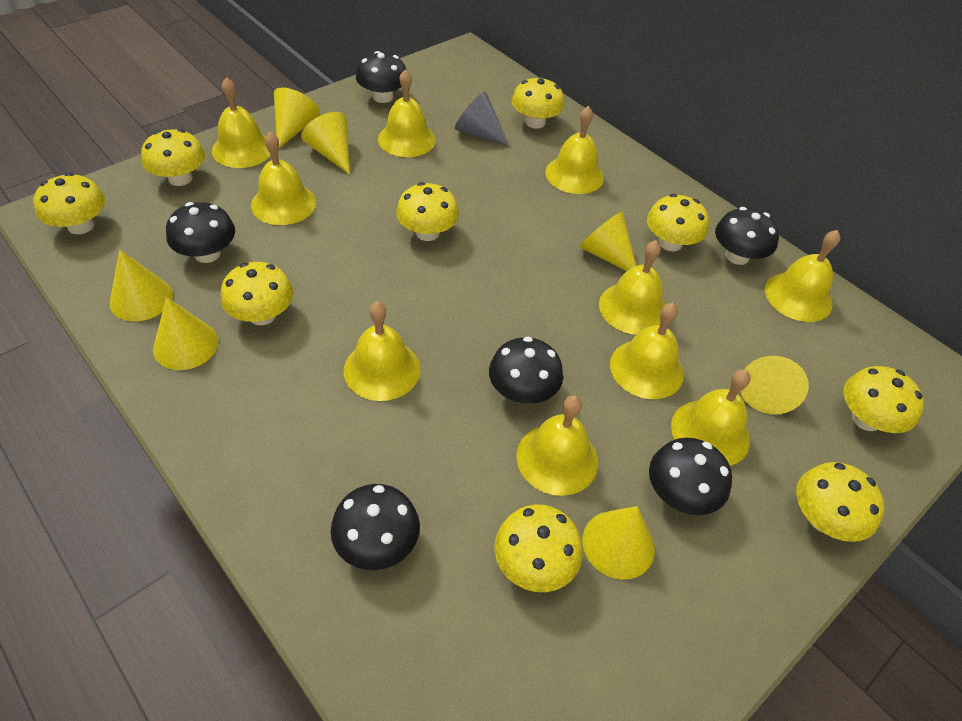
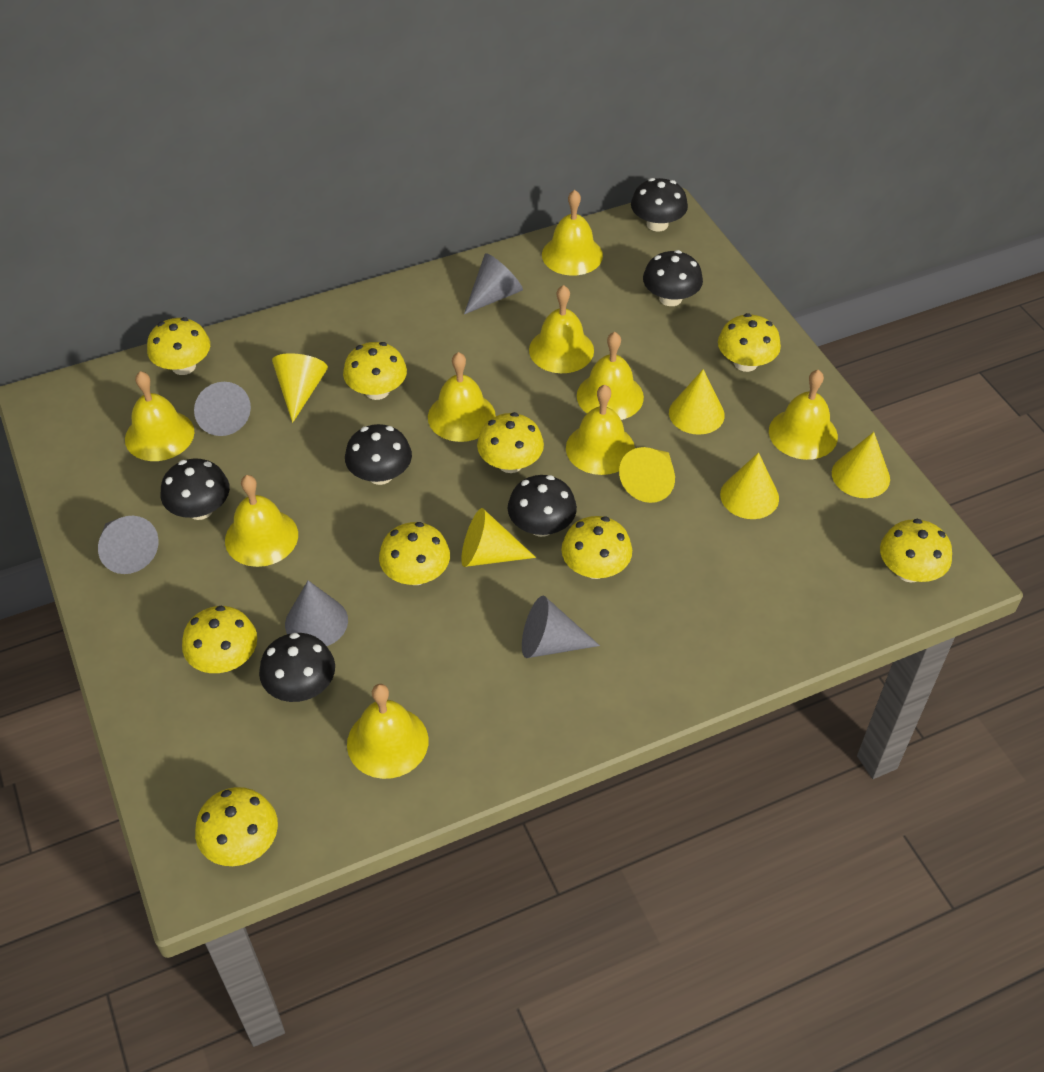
grey cone: [455,91,510,147] = 1 -> [98,516,159,574] [194,382,251,436] [285,580,348,646] [464,253,523,314] [522,596,600,658] = 5
yellow bell: [212,77,271,168] [251,132,316,225] [344,301,421,401] [378,69,436,157] [517,396,598,496] [545,106,604,194] [599,240,665,335] [610,303,684,399] [671,369,751,466] [764,230,840,322] = 10 -> [125,371,194,461] [225,475,298,567] [347,684,428,779] [428,352,495,442] [529,285,594,373] [542,190,603,276] [566,385,635,475] [577,332,644,420] [769,370,838,460] = 9
yellow cone: [110,249,173,321] [153,297,219,370] [274,87,320,148] [301,112,350,175] [579,211,636,271] [582,506,655,580] [740,356,809,414] = 7 -> [272,353,328,423] [461,508,536,567] [619,447,675,503] [669,369,725,435] [720,452,779,519] [832,432,890,498] = 6

